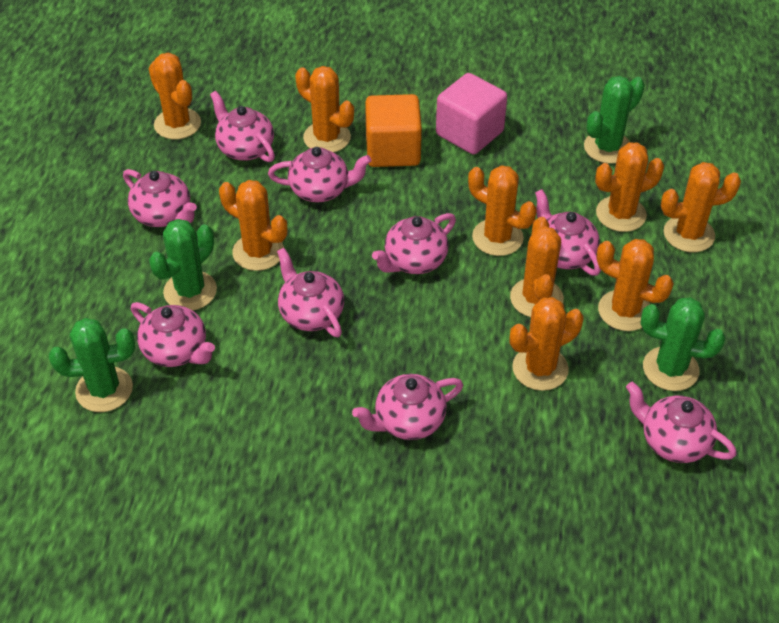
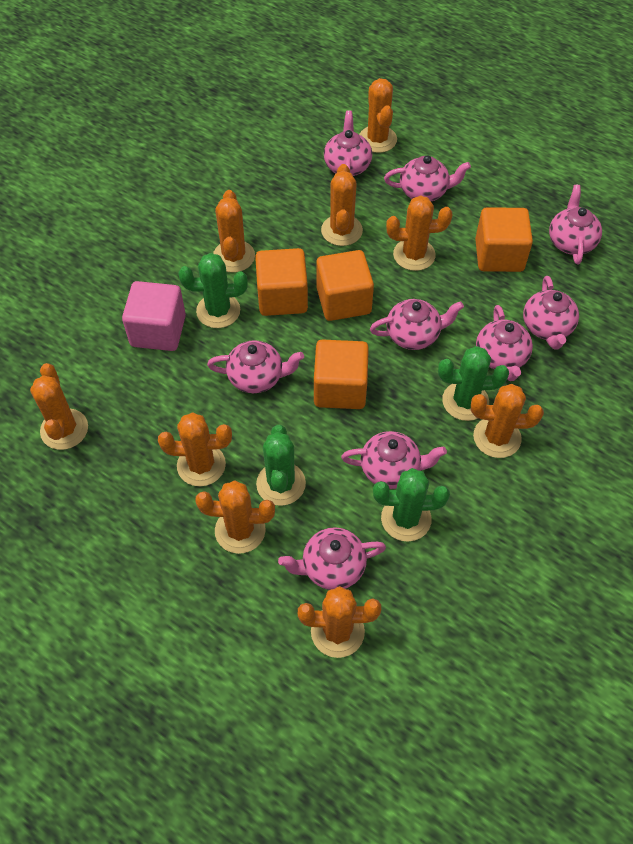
orange cube: [365,94,422,167] = 1 -> [255,248,308,316] [314,339,369,409] [316,250,374,321] [475,207,533,272] = 4

